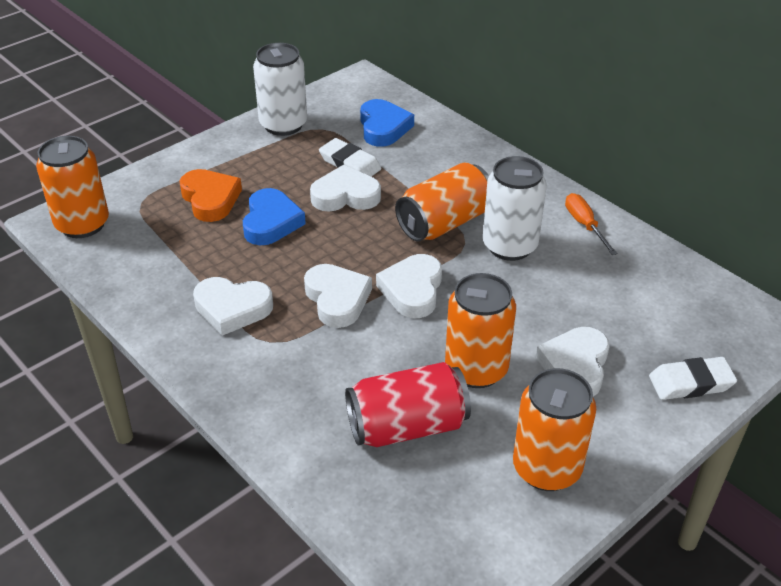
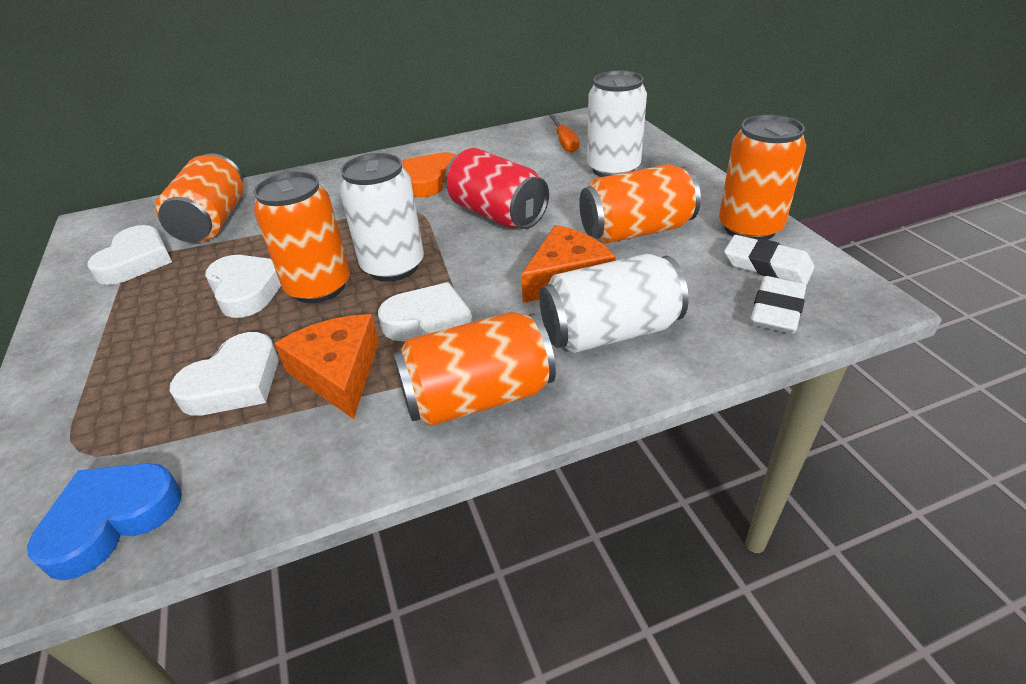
blue heart: [243,188,306,245] [360,99,414,147] = 2 -> [27,463,182,580] = 1
orange can: [36,136,109,238] [395,163,489,242] [445,273,516,388] [513,368,596,491] = 4 -> [156,153,243,242] [253,171,350,304] [393,312,556,426] [579,164,701,244] [719,115,806,240] = 5
orange cheese: none = 0 -> [274,314,379,419] [521,225,616,303] = 2
white can: [253,43,307,136] [483,156,547,261] = 2 -> [339,153,424,282] [539,254,689,353] [587,71,647,177] = 3
white heart: [193,277,273,336] [304,264,372,328] [310,165,381,212] [376,254,442,318] [536,327,610,396] = 5 -> [87,225,172,285] [170,332,278,416] [205,255,281,318] [378,282,473,341] = 4

